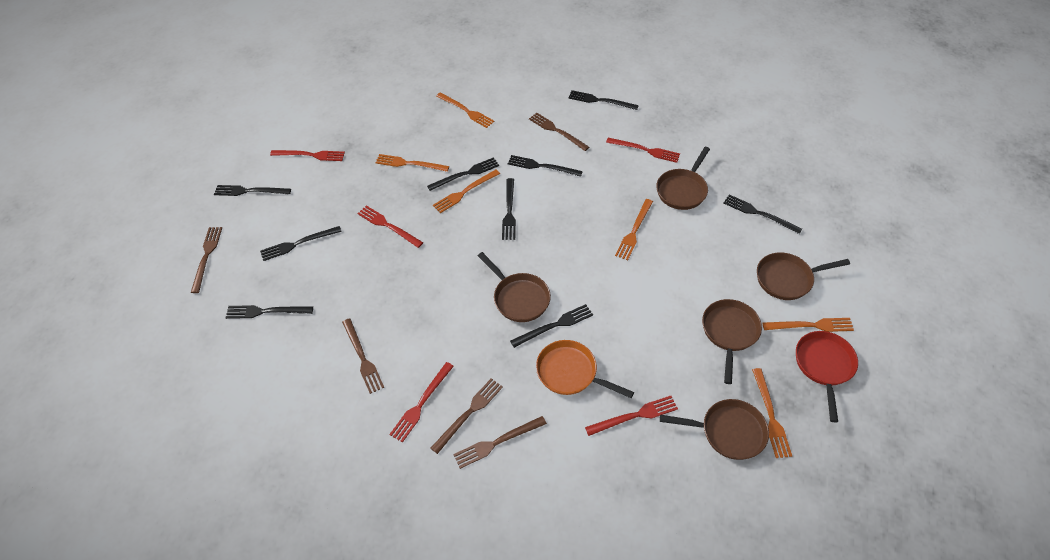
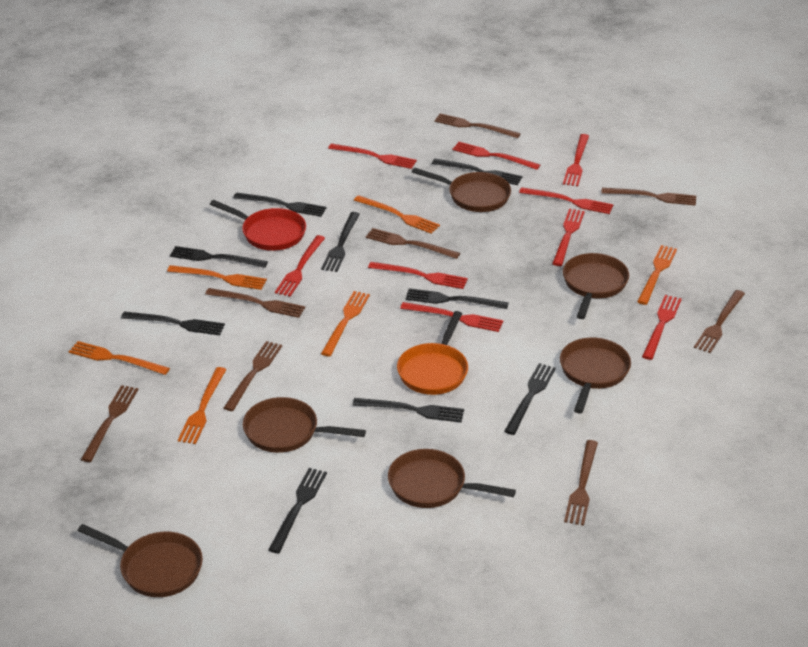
brown fork: [191,227,222,293] [342,318,384,394] [431,378,503,454] [453,416,547,469] [529,113,589,151] = 5 -> [81,385,139,462] [205,288,305,318] [224,341,282,411] [366,228,460,259] [434,113,521,138] [564,440,598,526] [601,188,696,206] [694,290,745,353] = 8
brown pan: [478,252,551,322] [656,147,710,210] [660,399,769,460] [702,299,762,384] [757,252,850,300] = 5 -> [78,524,203,597] [243,397,366,453] [388,449,516,508] [412,167,511,212] [560,337,631,414] [563,253,629,319] = 6
red fork: [270,150,345,161] [357,205,423,248] [389,362,454,443] [585,396,678,436] [606,138,680,163] = 5 -> [275,235,325,297] [328,144,417,169] [368,262,468,289] [400,302,503,332] [453,142,540,170] [519,187,614,214] [552,209,585,266] [563,134,589,186] [642,295,682,360] = 9

